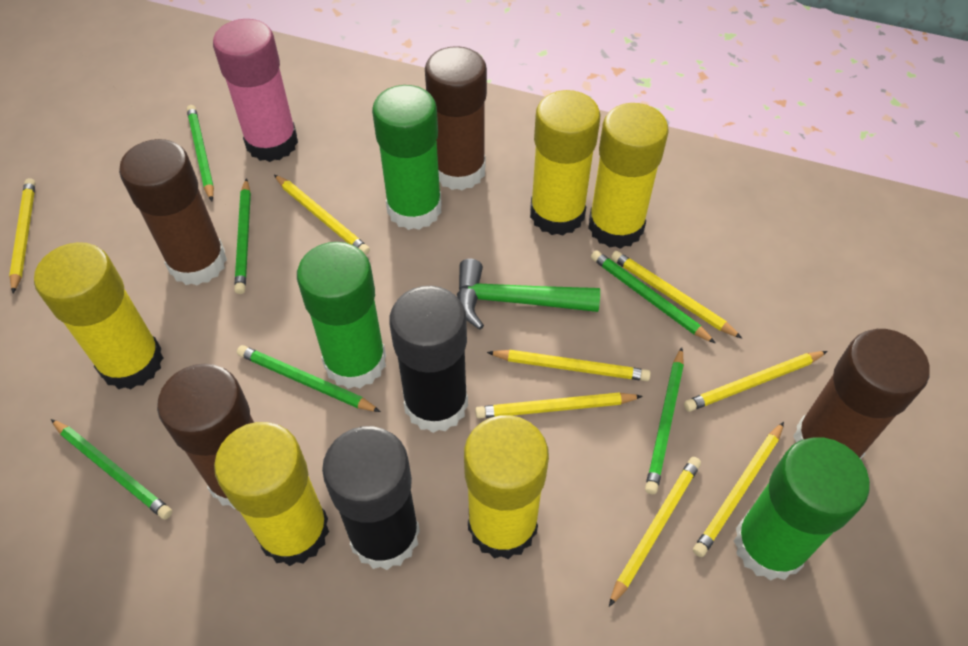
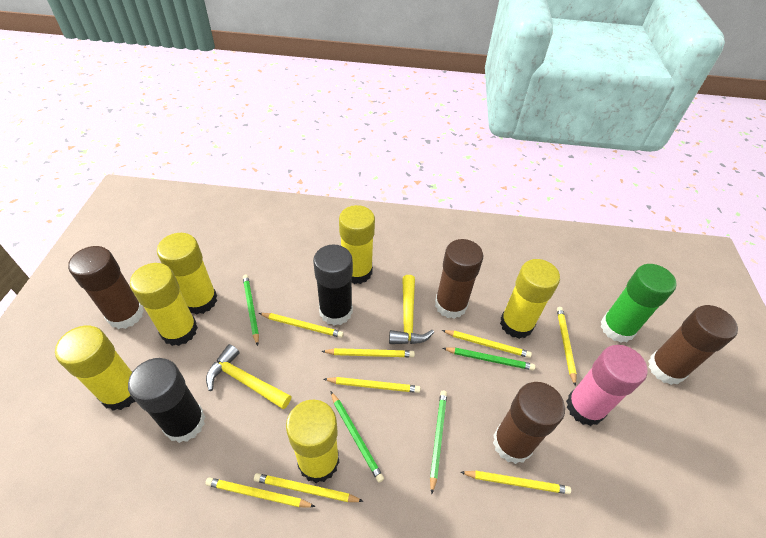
green glue stick: [297,242,386,389] [372,85,442,230] [734,437,870,581] = 3 -> [601,264,677,343] = 1
green hammer: [457,259,600,330] = 1 -> none = 0
green pencil: [51,419,172,520] [187,105,214,201] [234,178,251,294] [237,345,381,412] [591,250,716,344] [645,347,684,494] = 6 -> [243,275,259,346] [330,391,384,483] [430,391,447,494] [443,348,535,370] = 4
yellow glue stick: [34,242,163,389] [214,422,329,566] [464,415,549,559] [530,90,600,236] [588,103,669,249] = 5 -> [55,326,136,410] [130,263,198,346] [157,233,217,315] [286,400,339,483] [339,205,375,284] [500,259,560,339] = 6
yellow hammer: none = 0 -> [206,344,291,409] [389,275,434,344] = 2

